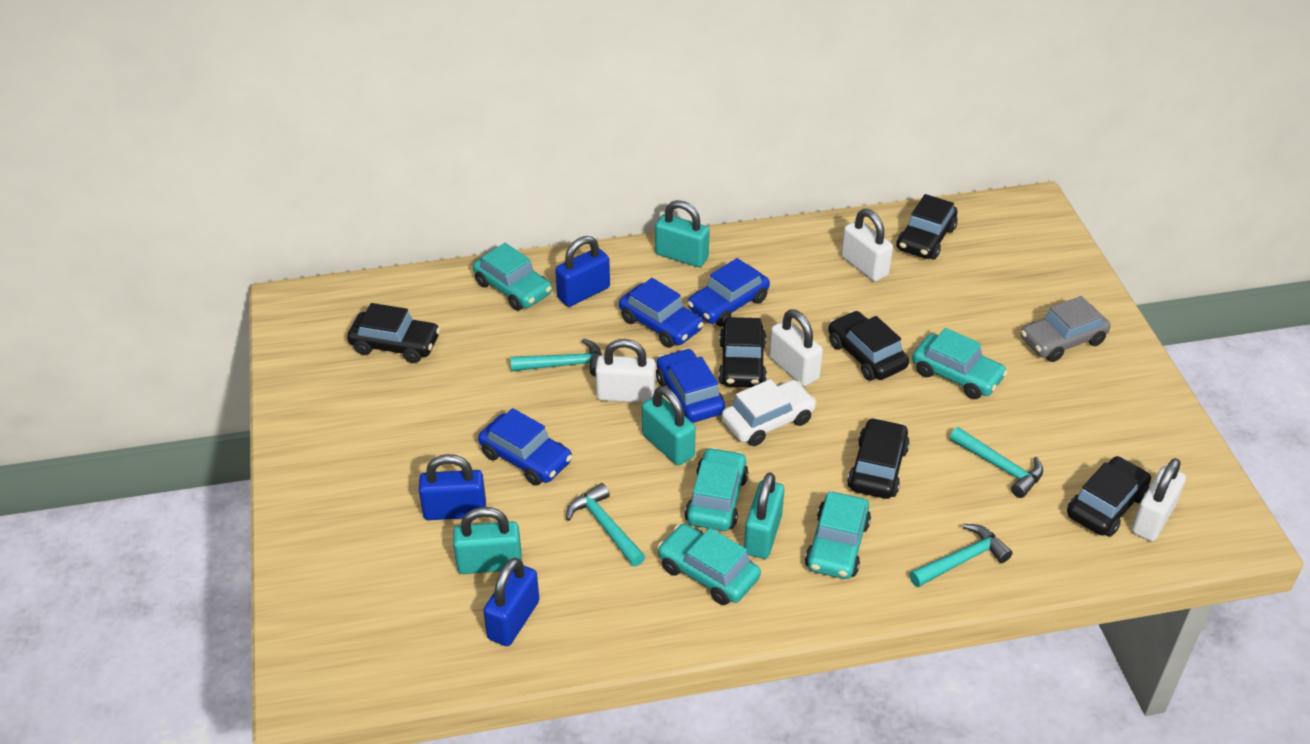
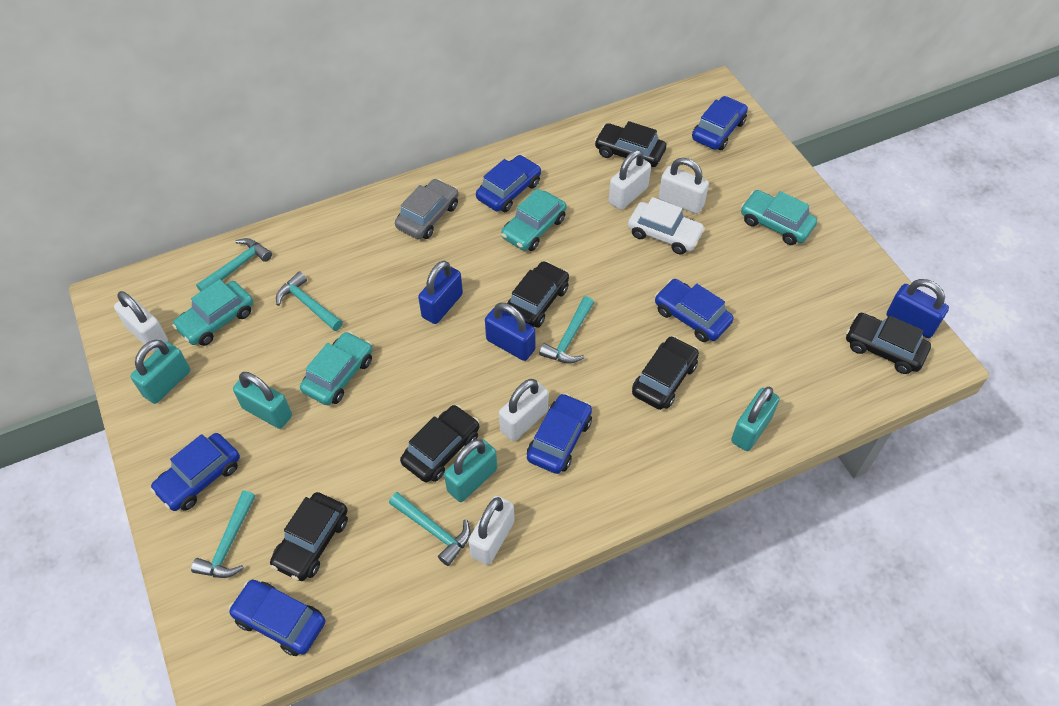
blue car: [478,408,572,486] [619,278,703,348] [656,348,725,423] [687,258,770,327] = 4 -> [150,433,240,511] [228,580,325,656] [476,155,541,212] [527,393,592,474] [655,279,734,342] [692,96,748,150] = 6
turquoise car: [473,243,552,311] [657,524,761,605] [685,447,748,531] [805,492,871,579] [912,328,1008,399] = 5 -> [172,279,253,346] [300,331,372,405] [501,188,567,251] [741,190,817,245] = 4
turquoise hammer: [510,339,602,377] [566,483,646,566] [909,524,1013,587] [950,427,1043,498] = 4 -> [191,491,255,578] [196,238,272,292] [276,271,343,331] [389,492,470,566] [539,296,594,364] = 5
white padlock: [595,339,655,403] [769,309,823,386] [841,209,893,282] [1132,458,1186,542] = 4 -> [114,291,168,352] [468,496,514,565] [499,379,549,441] [609,150,651,210] [659,158,709,214] = 5

